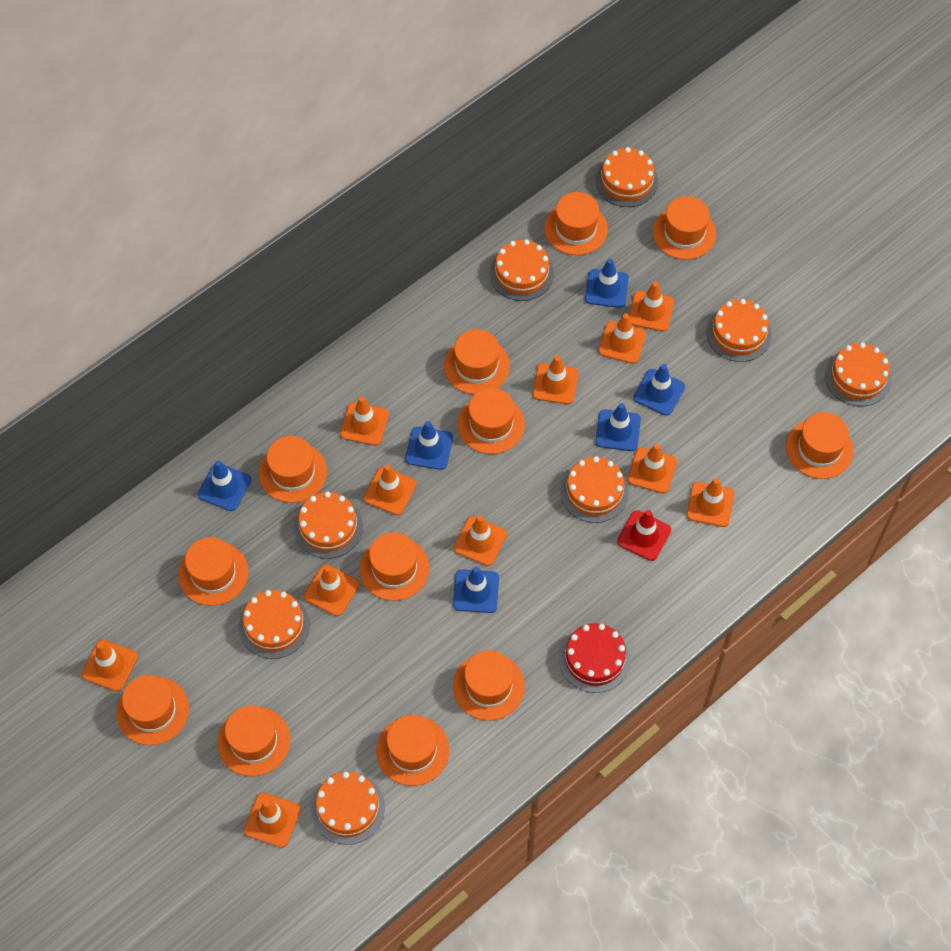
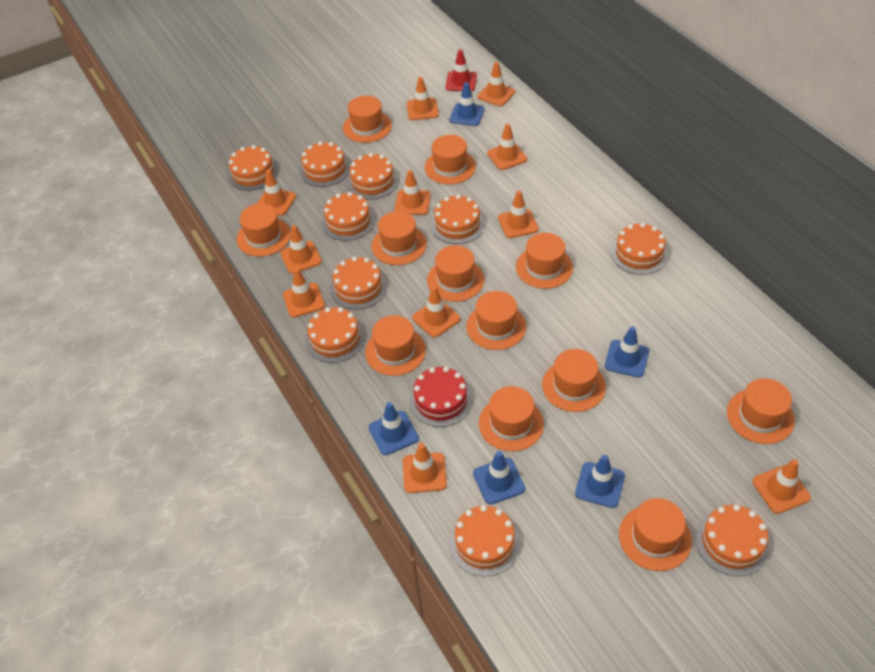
blue traffic cone: [198,461,251,511] [405,421,453,470] [453,567,499,613] [585,259,629,308] [595,403,641,451] [633,364,685,416] = 6 -> [369,402,419,455] [450,82,485,126] [473,451,525,505] [575,455,625,508] [605,326,649,377] = 5
orange cake: [239,590,310,659] [294,492,363,559] [311,772,385,845] [490,239,554,301] [560,456,629,523] [596,147,658,207] [706,299,772,362] [825,342,891,406] = 8 -> [228,145,278,191] [299,142,350,187] [305,307,365,363] [322,192,375,241] [330,257,387,309] [347,153,398,199] [431,195,485,244] [449,505,520,577] [611,223,668,275] [695,504,770,577] = 10

